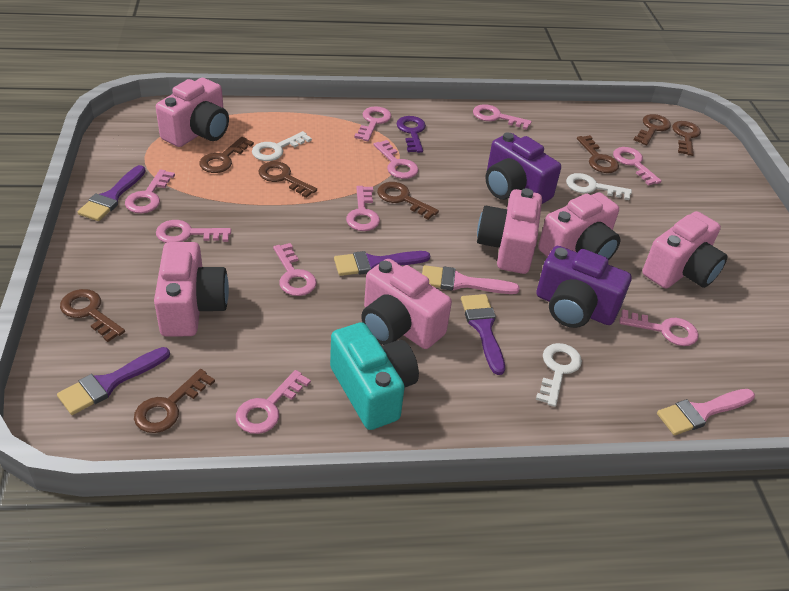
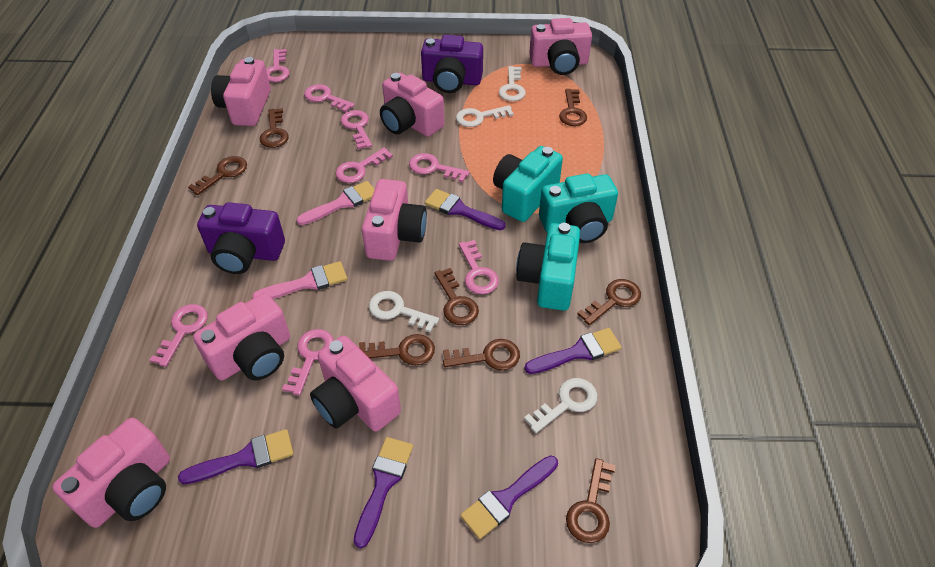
pink camera: [154,242,229,337] [156,78,229,147] [361,259,452,349] [477,188,542,274] [538,192,620,260] [642,211,728,289] = 6 -> [52,418,170,528] [193,293,290,381] [211,57,271,126] [310,336,401,432] [362,179,427,261] [380,72,444,137] [529,18,592,75] = 7
pink key: [125,169,175,213] [156,220,231,243] [236,370,311,434] [273,243,317,296] [346,186,380,231] [354,106,392,141] [374,140,419,179] [473,104,532,130] [613,147,662,186] [619,309,699,346] = 10 -> [149,304,208,367] [266,49,290,82] [282,329,334,396] [304,84,355,112] [335,148,393,183] [341,110,372,149] [409,153,470,182] [459,240,499,294] = 8
purple brush: [57,347,170,415] [78,165,146,221] [334,251,430,276] [461,294,505,375] = 4 -> [178,429,294,484] [354,437,413,548] [425,189,506,230] [460,455,558,539] [524,328,622,374] = 5
purple key: [396,116,426,153] = 1 -> none = 0
turquoise camera: [330,322,419,430] = 1 -> [493,146,563,222] [516,223,580,311] [539,173,618,243] = 3
white key: [252,131,312,161] [536,343,582,407] [566,173,632,200] = 3 -> [369,291,439,333] [456,105,514,127] [499,66,526,101] [524,378,598,433] = 4

